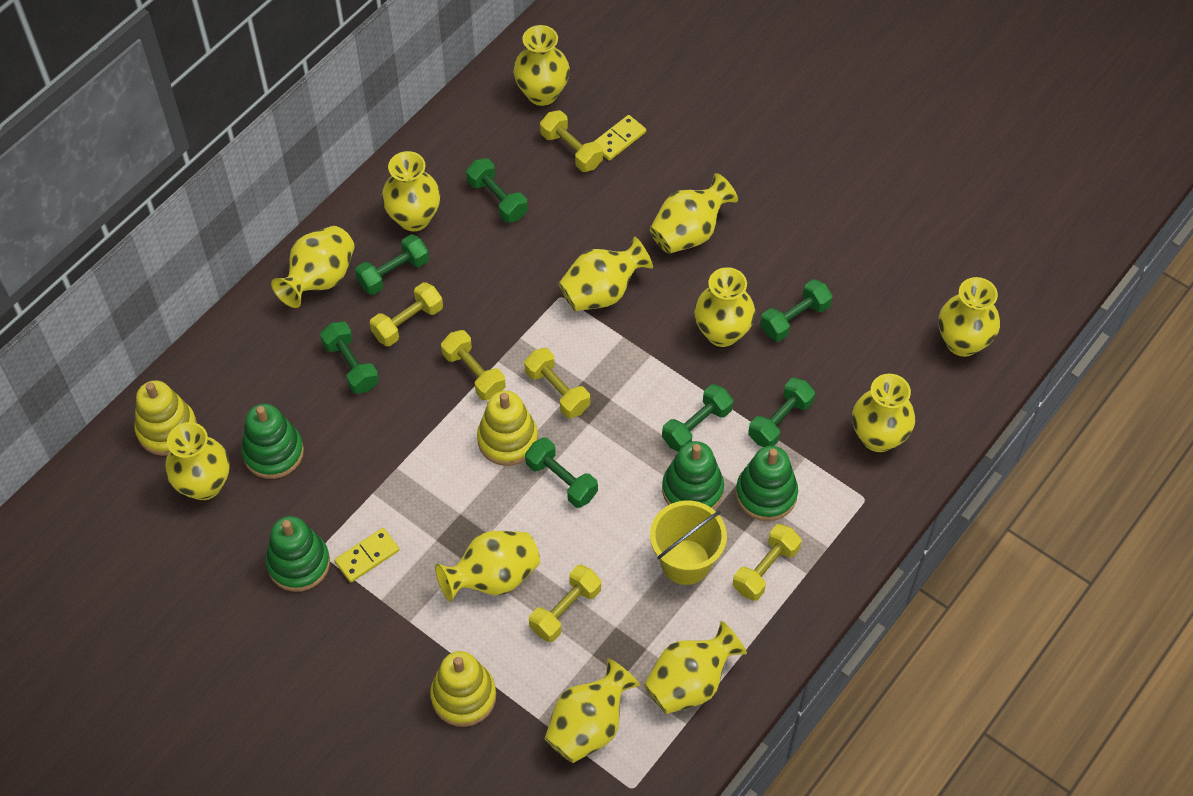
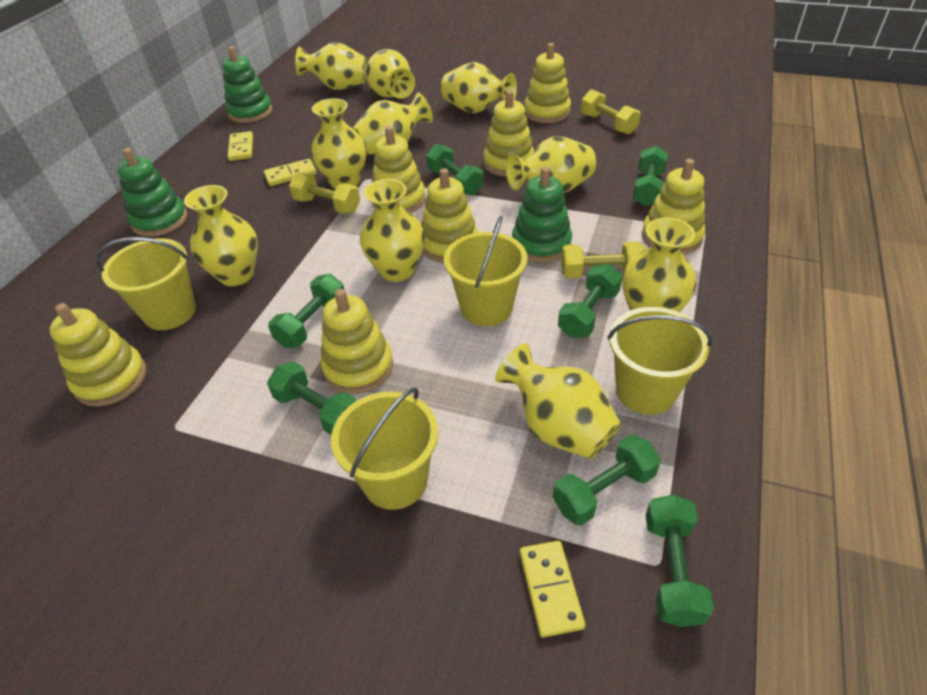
green stacking toy: [241,404,304,479] [266,516,330,592] [662,441,724,509] [736,446,798,521] = 4 -> [117,148,187,237] [222,46,273,123] [512,167,572,262] = 3
yellow bucket: [650,501,727,585] = 1 -> [96,237,196,330] [331,387,438,510] [444,216,528,326] [607,307,713,415] = 4
yellow domino: [334,528,399,582] [594,115,646,161] = 2 -> [228,131,253,161] [264,159,317,186] [520,541,585,637] = 3
yellow dumbbell: [370,282,443,346] [441,330,506,400] [524,348,590,418] [529,565,601,642] [540,110,603,172] [733,524,801,601] = 6 -> [289,173,360,214] [561,242,645,279] [581,89,640,135] = 3
yellow stacking toy: [135,380,197,456] [430,651,496,727] [477,391,538,466] = 3 -> [49,303,147,407] [321,289,393,394] [372,126,426,213] [421,168,478,263] [483,90,534,177] [524,43,571,123] [642,159,705,255] = 7
yellow vase: [165,422,230,500] [271,226,355,308] [382,151,440,232] [435,531,540,602] [513,25,570,106] [544,658,640,763] [559,236,653,311] [644,621,747,714] [650,173,738,254] [694,267,755,347] [852,374,915,452] [939,277,1000,357] = 12 -> [184,185,258,286] [295,42,367,90] [311,98,366,189] [352,93,433,155] [360,179,425,282] [366,49,415,99] [441,62,517,113] [495,343,621,459] [506,136,596,193] [622,218,696,312] = 10

